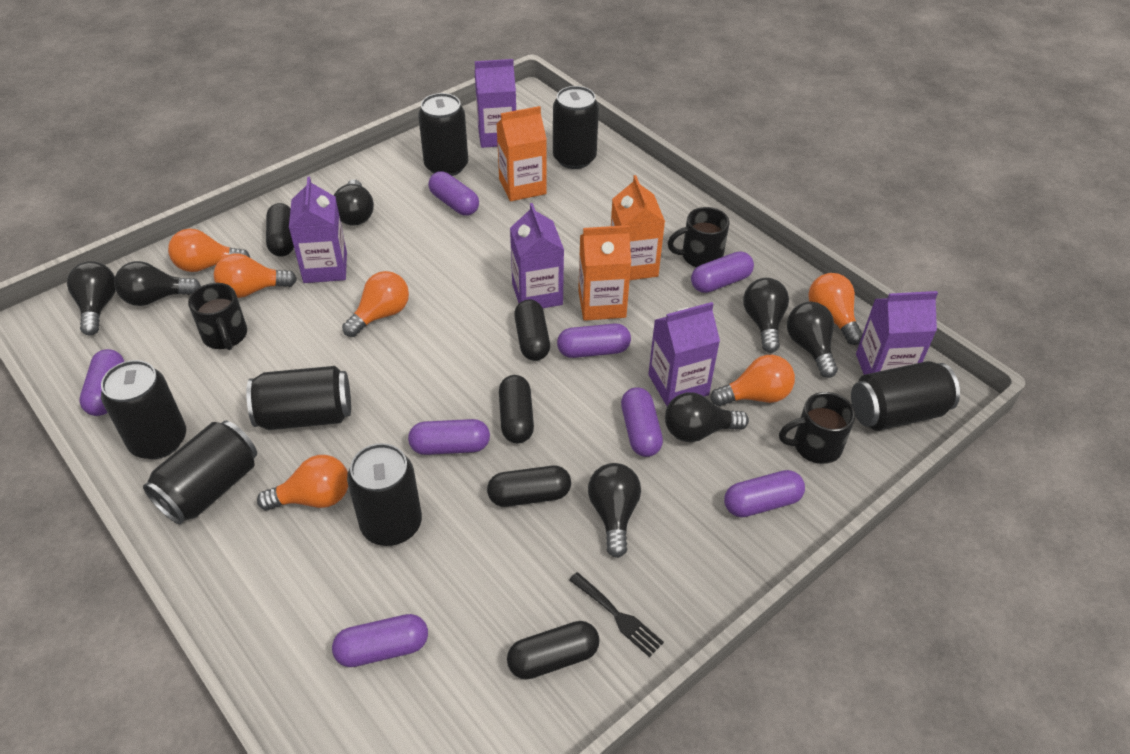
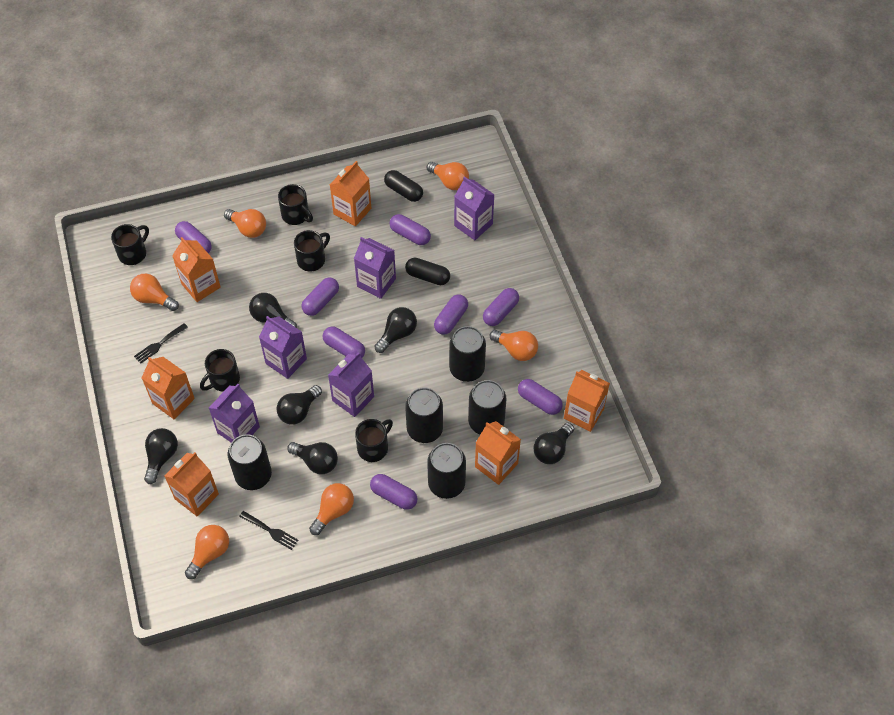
black can: [101,360,186,459] [143,421,257,524] [246,366,351,430] [347,443,422,546] [418,93,468,176] [553,86,599,169] [851,361,960,431] = 7 -> [228,434,272,490] [405,387,443,443] [427,443,466,499] [449,326,486,382] [468,380,506,434] = 5
black capsule: [266,203,294,256] [487,466,571,507] [499,375,534,444] [507,621,599,679] [514,300,550,361] = 5 -> [384,170,423,202] [405,258,450,285] = 2
black fork: [569,572,664,657] = 1 -> [134,323,188,364] [239,511,298,550] = 2
black light bulb: [67,261,116,335] [114,261,201,306] [334,179,374,226] [588,463,641,558] [665,392,749,442] [743,278,789,353] [787,302,838,378] = 7 -> [144,428,178,484] [249,293,297,328] [277,385,322,425] [287,442,338,474] [374,307,417,353] [534,422,574,464] = 6
black mug: [188,283,247,350] [668,207,729,267] [779,392,855,464] = 3 -> [111,224,149,265] [200,349,240,391] [278,184,313,225] [294,230,330,272] [355,419,393,462] = 5
orange carton: [496,106,547,201] [578,225,631,321] [611,175,665,280] = 3 -> [142,357,195,419] [164,452,219,517] [172,237,221,302] [330,161,371,226] [475,421,521,485] [564,370,610,432] = 6

